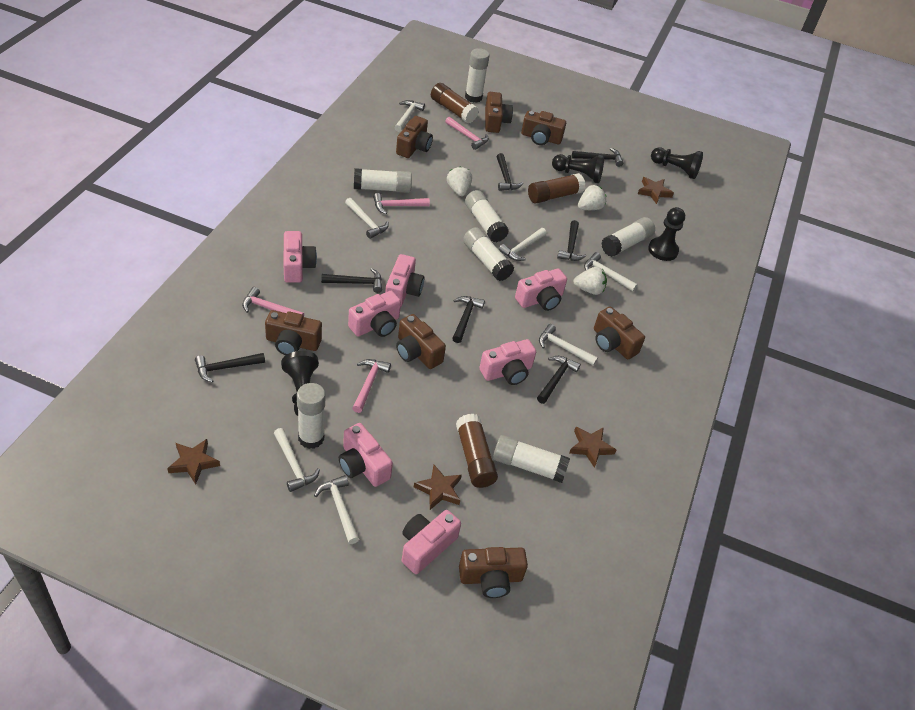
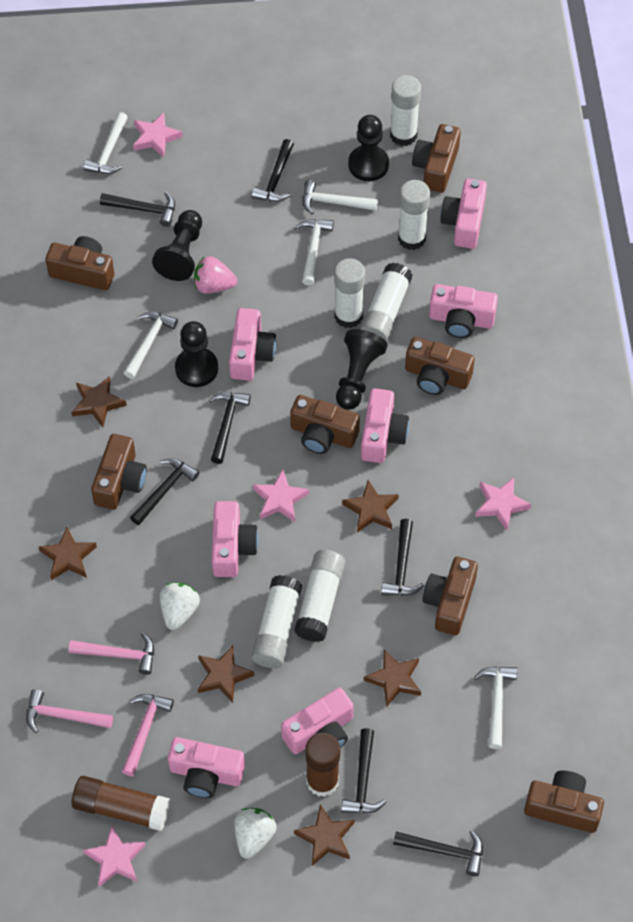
brown glue stick: [431,83,479,123] [456,414,498,488] [528,173,585,204] = 3 -> [72,776,170,831] [305,733,340,797] = 2
brown star: [167,439,220,484] [414,465,462,510] [569,427,616,468] [638,177,674,204] = 4 -> [39,527,97,580] [71,376,127,427] [198,645,255,703] [294,804,354,866] [342,480,399,533] [364,649,421,707] = 6
pink hammer: [242,287,304,316] [352,359,391,413] [373,193,430,214] [445,117,489,150] = 4 -> [26,689,113,733] [69,633,154,675] [122,694,174,776] = 3
pink star: none = 0 -> [83,826,146,887] [133,112,183,158] [253,470,309,522] [475,478,532,530] = 4
pink strawberry: none = 0 -> [194,256,237,293] = 1
white glue stick: [297,383,325,449] [354,168,412,193] [463,227,514,281] [465,48,490,103] [465,190,509,242] [493,435,570,483] [601,217,655,257] = 7 -> [252,575,302,668] [294,550,345,642] [334,258,365,328] [360,263,413,341] [390,75,421,146] [398,180,430,250] = 6
white hammer: [274,428,320,492] [314,475,359,544] [345,198,389,239] [394,100,425,132] [499,228,547,261] [539,324,598,366] [584,252,638,292] = 7 -> [83,112,128,174] [124,312,178,379] [295,219,334,286] [302,180,378,214] [474,666,517,749] = 5
white strawberry: [447,166,472,196] [573,267,607,295] [578,185,606,210] = 3 -> [160,583,200,630] [234,808,277,859] = 2

